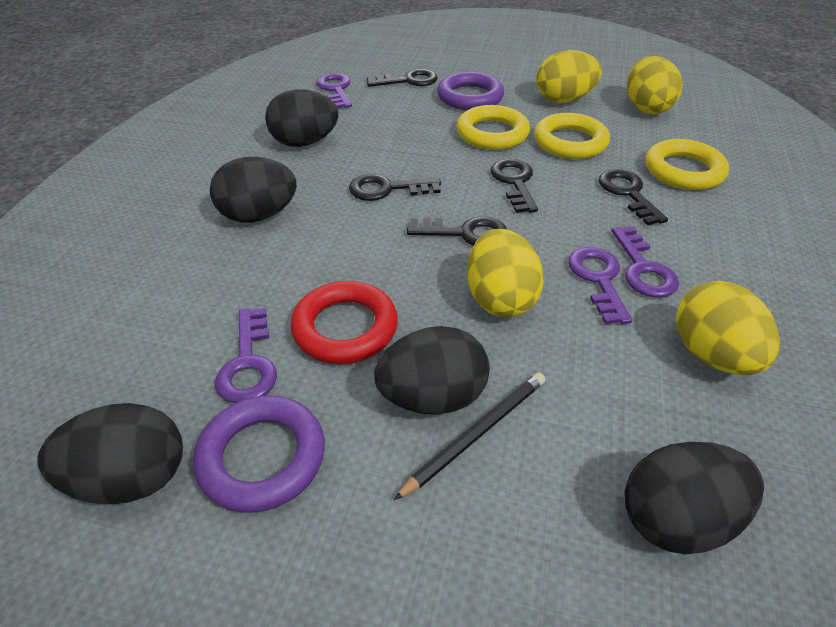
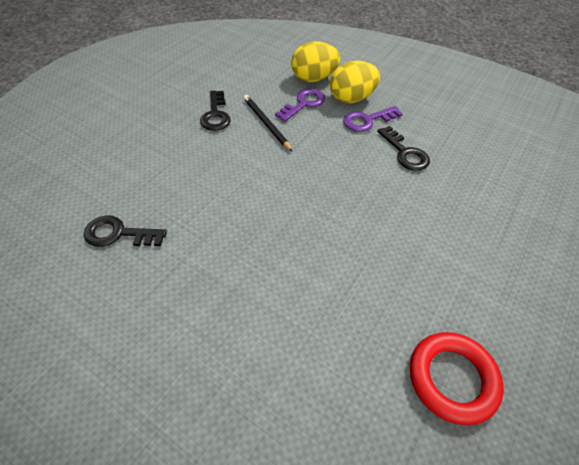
black egg: [37,403,183,505] [210,157,297,223] [265,89,338,147] [374,326,490,414] [624,442,764,555] = 5 -> none = 0
black key: [349,174,441,201] [367,69,438,87] [407,217,507,246] [491,159,538,213] [599,169,668,225] = 5 -> [84,215,167,247] [200,91,231,131] [377,126,430,171] = 3
purple key: [215,308,277,403] [316,73,352,108] [568,247,632,324] [611,226,679,298] = 4 -> [275,89,325,122] [343,106,402,132] = 2
purple ring: [193,395,325,513] [437,72,504,110] = 2 -> none = 0
yellow egg: [467,229,544,317] [536,50,602,103] [627,56,683,114] [676,281,780,375] = 4 -> [291,42,340,82] [330,61,380,103] = 2
yellow ring: [457,105,530,150] [534,113,610,159] [646,139,729,190] = 3 -> none = 0

